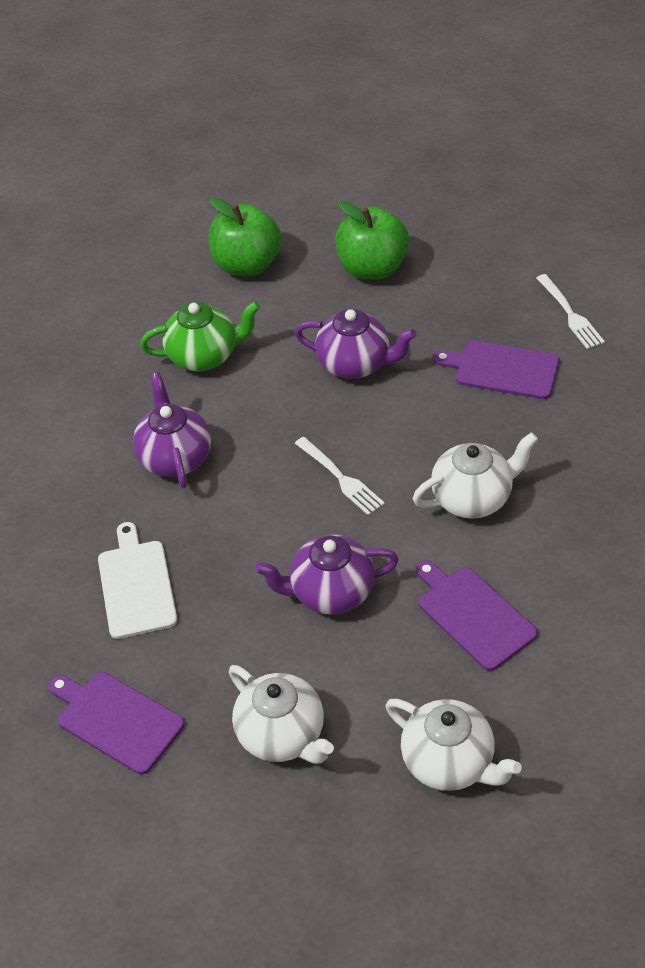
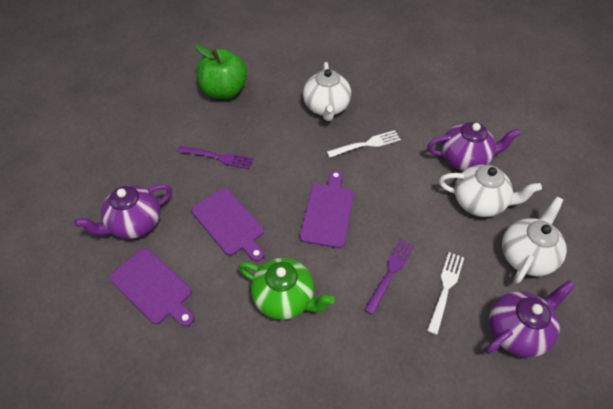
green apple: [208,197,282,276] [335,201,409,280] = 2 -> [195,45,247,99] = 1
purple fork: none = 0 -> [177,146,253,169] [364,239,415,315] = 2
white cutting board: [98,522,177,639] = 1 -> none = 0

